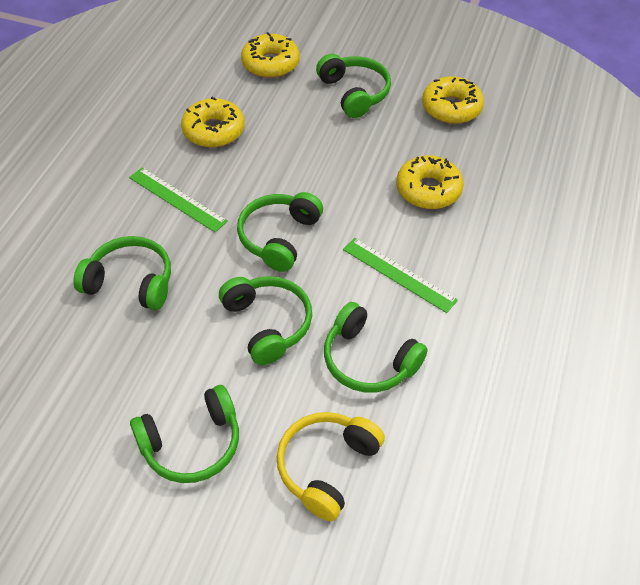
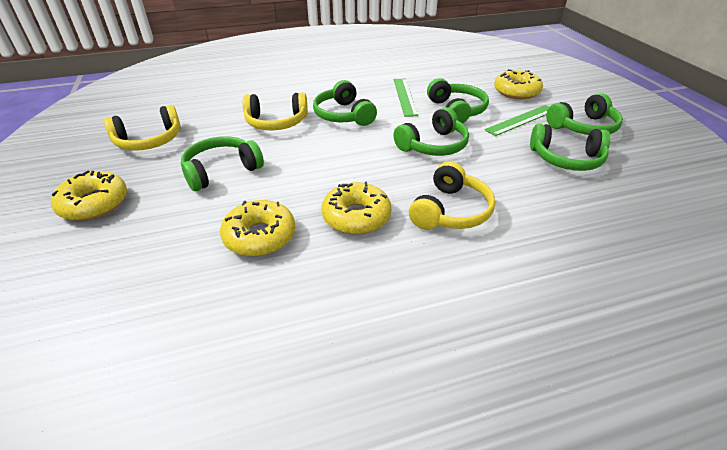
yellow headphones: [277,412,385,521] = 1 -> [104,105,181,151] [243,92,308,130] [409,161,495,230] = 3

